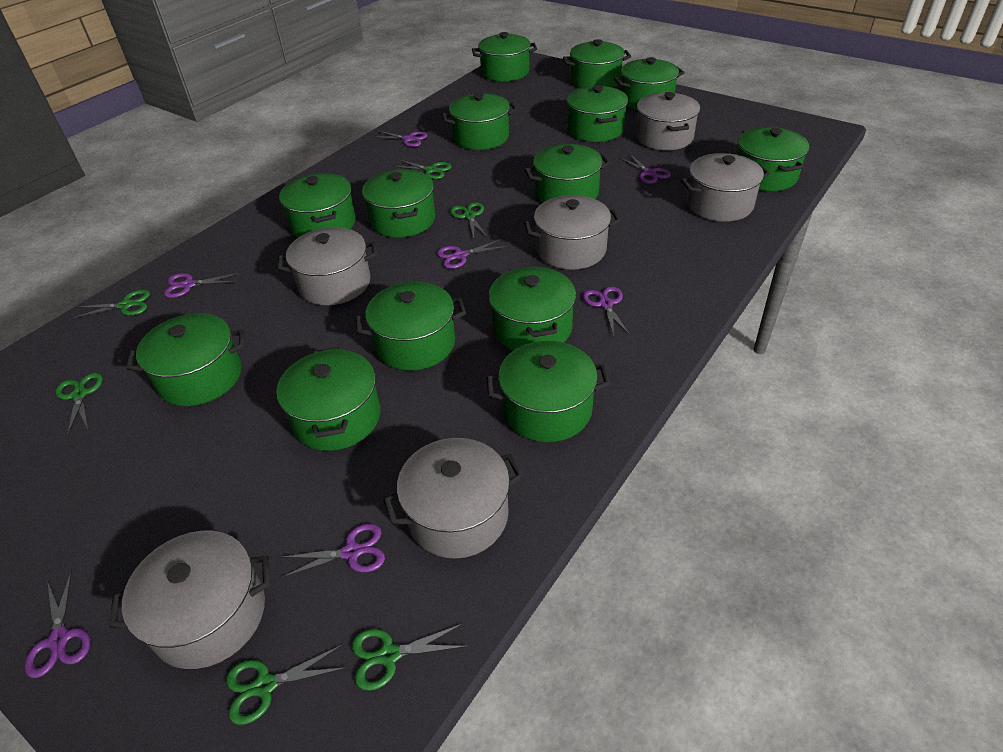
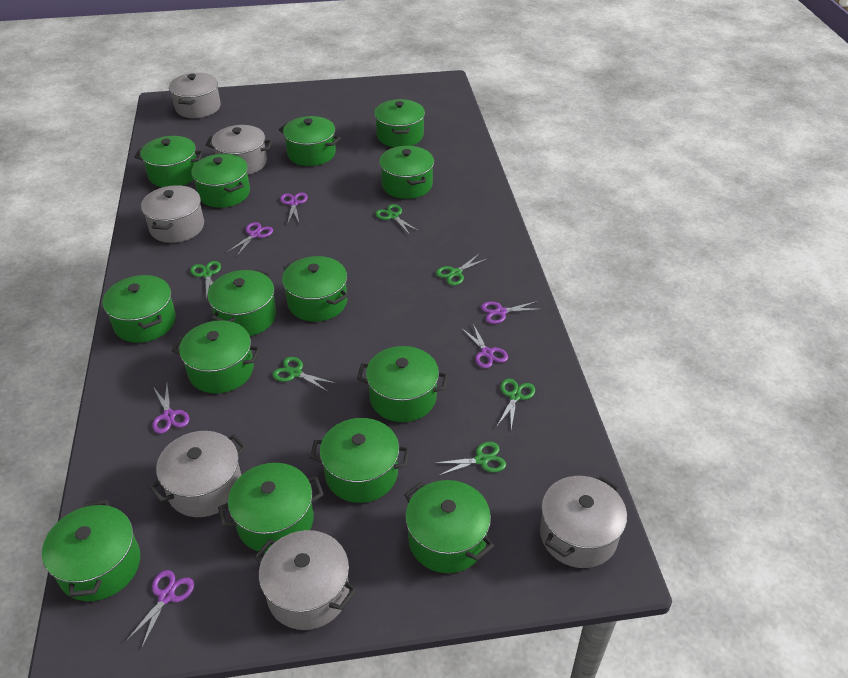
purple scissors: [24,571,90,678] [164,273,238,298] [280,523,385,578] [374,131,428,147] [437,239,507,269] [583,286,631,337] [619,154,671,184] = 7 -> [125,570,194,649] [152,384,190,434] [227,222,273,256] [280,193,308,222] [461,324,508,368] [481,301,541,324] = 6

